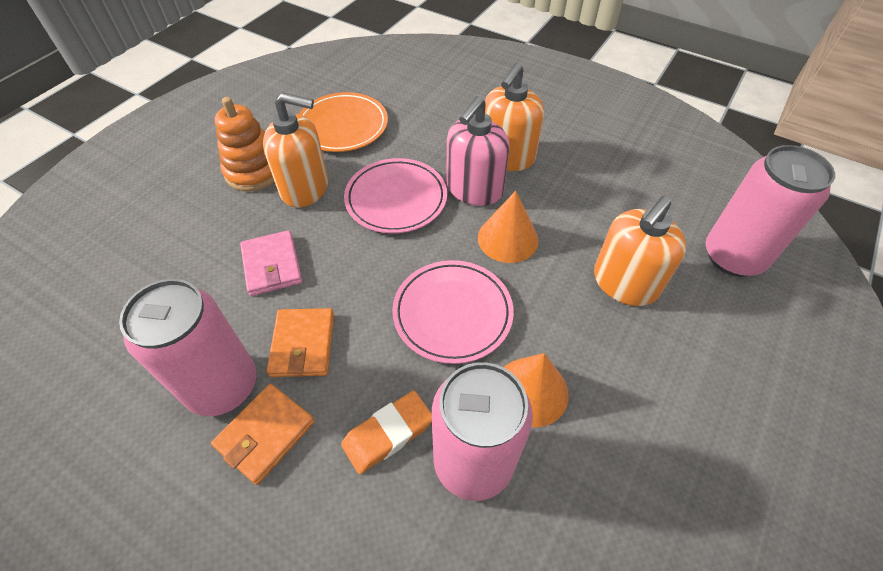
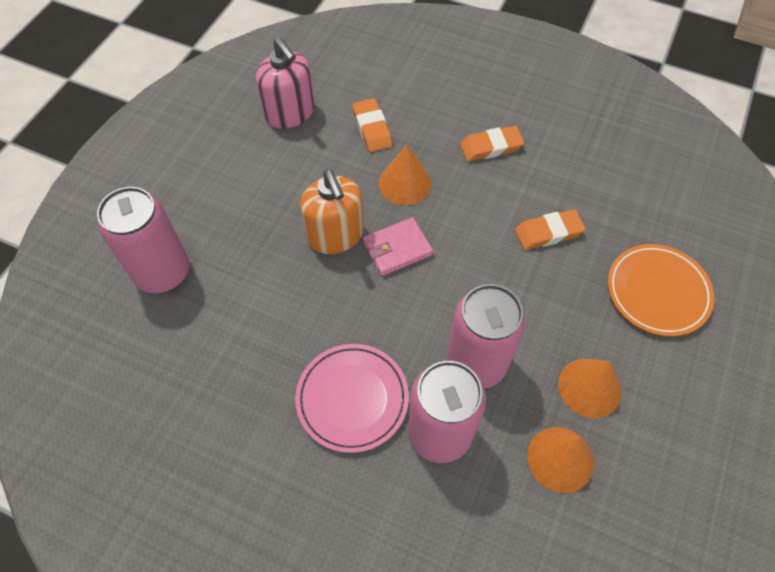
orange cone: [478,191,539,263] [504,353,569,427] = 2 -> [379,145,432,205] [528,427,594,493] [559,359,622,418] = 3
orange eraser: [341,391,432,474] = 1 -> [353,98,392,152] [460,126,524,161] [515,209,585,250] = 3
orange soap dispenser: [263,92,328,208] [485,63,544,171] [594,196,686,306] = 3 -> [300,170,364,254] = 1
orange stacking toy: [215,97,275,192] = 1 -> none = 0
orange wallet: [211,384,315,485] [267,308,334,377] = 2 -> none = 0
pink plate: [344,158,447,233] [392,260,514,364] = 2 -> [295,344,409,453] = 1

